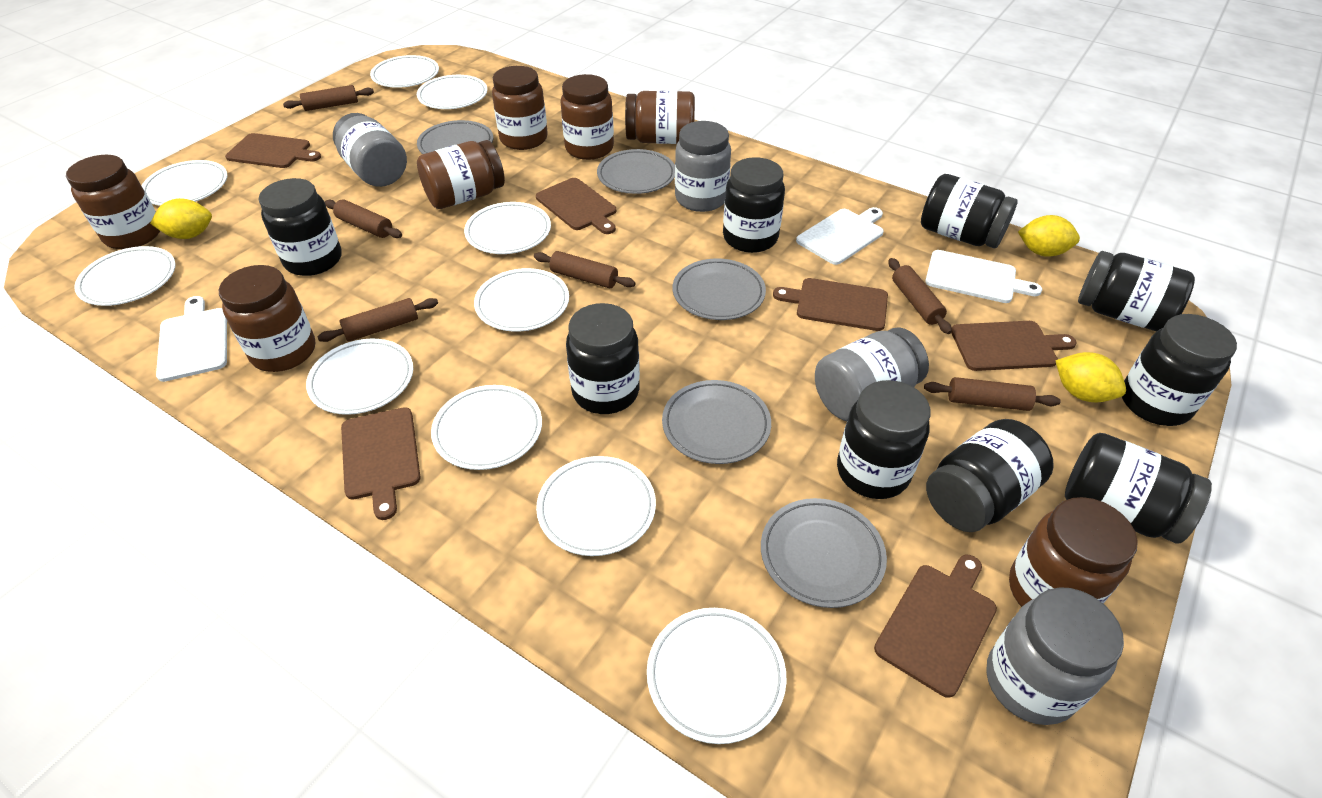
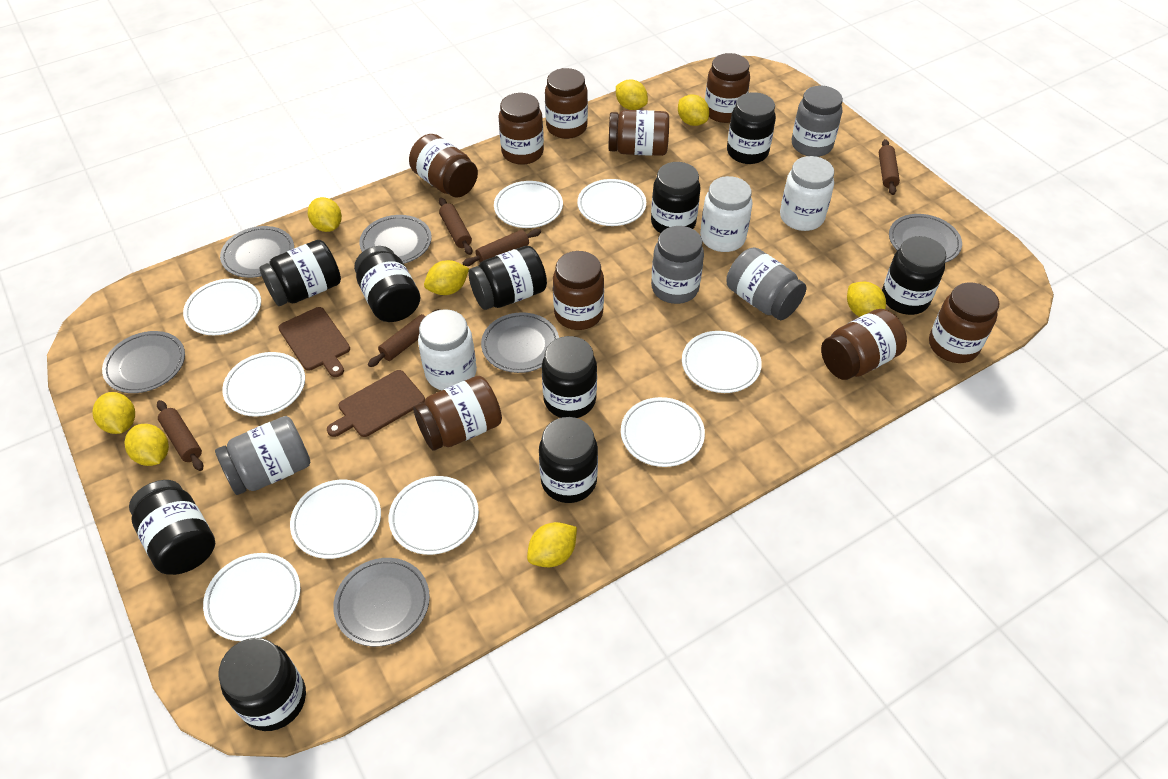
black jar: [259,178,342,276] [566,303,640,414] [723,157,785,253] [837,380,931,499] [921,174,1018,248] [926,419,1054,532] [1065,433,1212,544] [1078,251,1195,332] [1122,314,1237,426] = 9 -> [129,480,215,575] [218,638,306,731] [259,240,341,306] [354,246,420,322] [468,246,547,310] [539,417,598,503] [542,336,597,418] [651,162,701,233] [727,92,776,164] [882,236,947,315] = 10
brown cutting board: [225,133,321,168] [341,407,420,520] [536,178,616,234] [773,278,888,331] [874,555,997,698] [951,321,1077,371] = 6 -> [278,307,350,377] [327,370,425,437] = 2
brown jar: [66,155,160,249] [219,265,315,372] [417,140,505,209] [492,66,548,150] [560,74,614,160] [625,91,695,144] [1009,497,1138,607] = 7 -> [409,134,478,197] [413,376,502,451] [499,93,544,165] [545,68,588,139] [553,251,604,330] [608,110,669,156] [705,53,750,123] [821,309,907,380] [929,283,999,363] = 9
brown rolling pin: [283,85,374,111] [318,298,438,342] [325,199,402,238] [534,251,636,288] [888,258,952,334] [924,377,1061,411] = 6 -> [157,400,203,471] [368,309,440,367] [439,198,472,255] [463,229,541,266] [879,139,900,195] = 5
grey plate: [417,120,493,154] [597,149,675,194] [662,380,771,464] [673,259,766,320] [761,498,887,608] = 5 -> [102,331,185,393] [220,226,294,278] [333,558,430,647] [359,215,432,264] [481,312,559,373] [889,214,962,263] = 6
white cutting board: [156,296,227,382] [796,207,884,265] [925,250,1042,303] = 3 -> none = 0
white jar: none = 0 -> [418,309,477,390] [700,176,753,252] [780,156,834,231] = 3
white plate: [74,246,176,306] [142,160,227,206] [306,339,413,415] [370,55,439,88] [417,75,487,109] [431,385,542,470] [464,202,551,254] [474,268,569,332] [536,456,656,556] [647,608,786,744] = 10 -> [183,279,261,335] [203,553,301,641] [222,352,305,417] [290,480,381,559] [389,476,479,555] [494,181,563,228] [577,179,646,226] [621,397,705,467] [682,331,762,393] = 9
yellow lemon: [150,198,212,239] [1018,215,1080,257] [1055,352,1126,402] = 3 -> [92,392,135,434] [125,424,169,466] [308,197,342,232] [424,260,469,295] [527,522,577,567] [616,80,648,110] [678,95,709,126] [847,282,886,317] = 8

